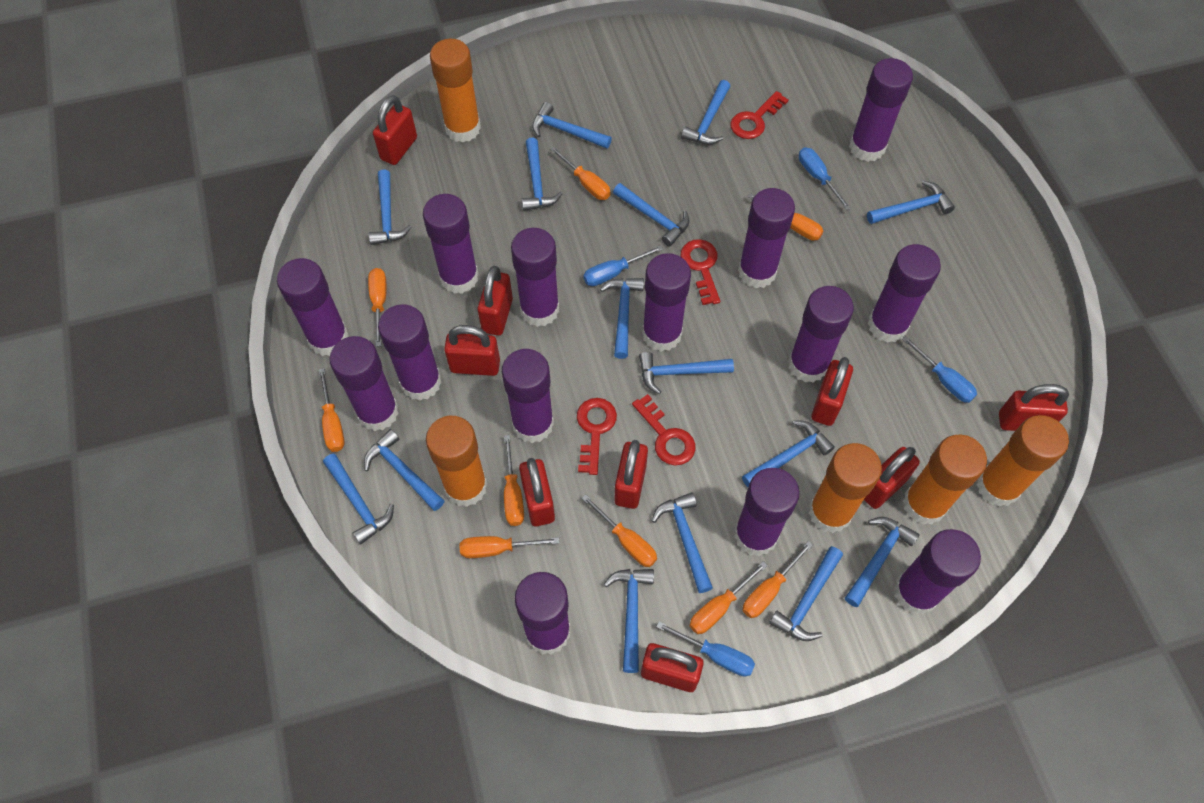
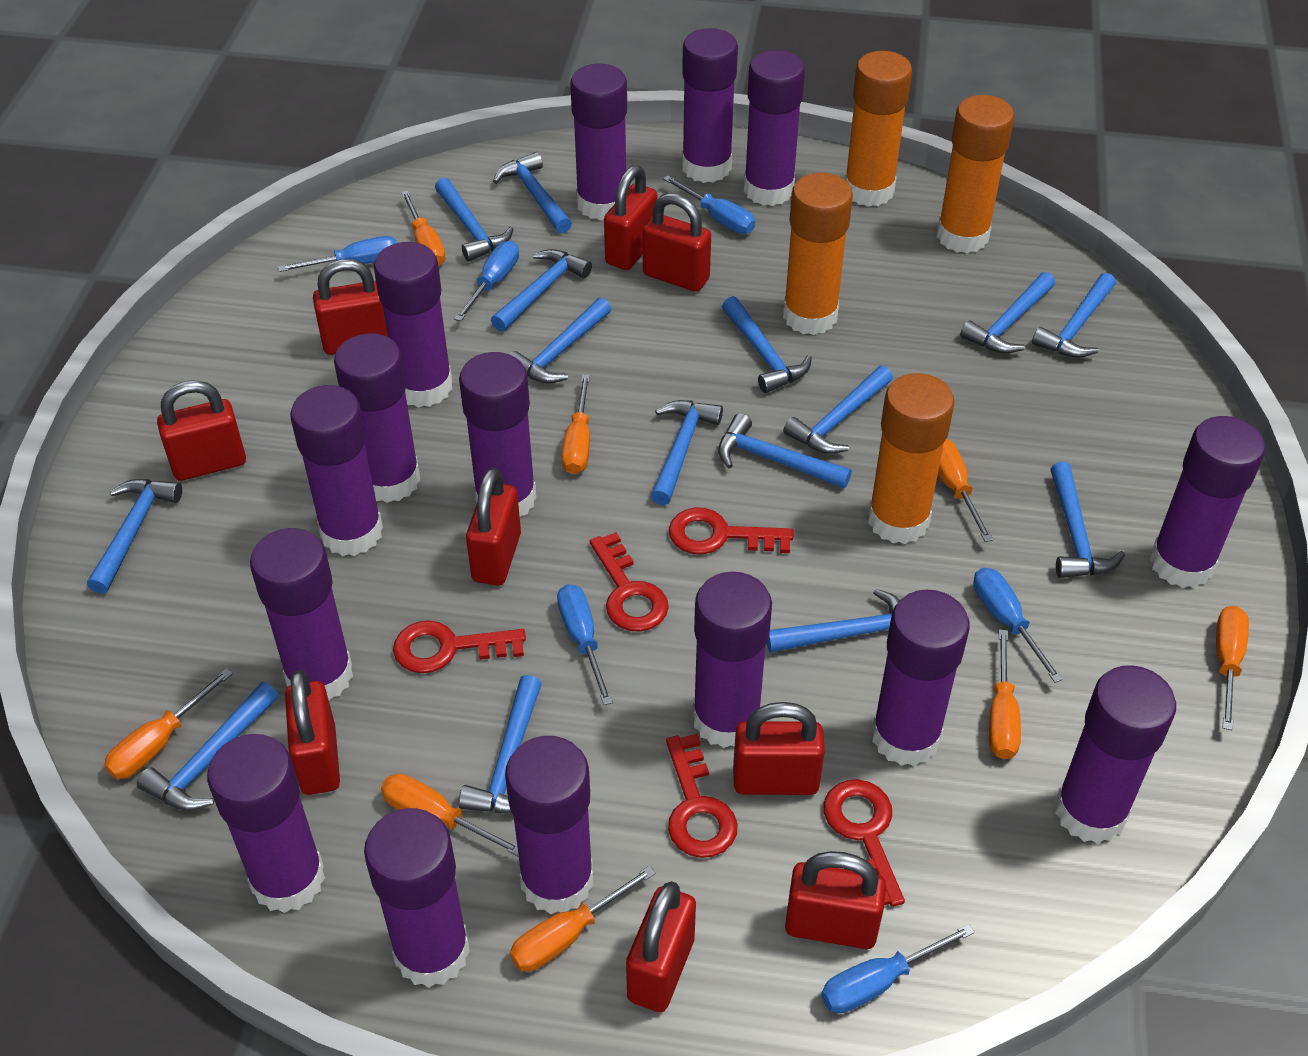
blue screwdriver: [584,245,663,286] [656,621,755,676] [799,148,851,210] [902,336,977,403] = 4 -> [278,236,397,272] [454,241,519,322] [557,584,613,705] [663,176,755,234] [821,924,975,1013] [973,568,1063,683] = 6
orange glue stick: [426,416,487,507] [430,39,481,143] [809,443,882,533] [903,434,987,525] [977,415,1069,507] = 5 -> [783,173,853,335] [845,51,912,207] [868,373,955,544] [937,95,1014,253] = 4
orange screwdriver: [319,368,345,452] [368,268,387,347] [460,536,560,558] [504,435,524,526] [550,146,611,200] [582,494,657,567] [690,561,768,634] [743,541,813,618] [747,193,823,241] = 9 -> [104,669,233,779] [381,774,519,857] [401,191,445,266] [510,866,656,972] [562,374,590,474] [938,439,993,542] [989,629,1021,759] [1216,606,1249,730] = 8
purple glue stick: [277,258,349,356] [329,336,399,431] [378,304,442,401] [423,194,479,294] [502,349,554,443] [511,228,559,327] [515,572,570,655] [642,253,691,352] [734,468,800,556] [738,188,795,288] [788,286,854,383] [849,58,913,162] [868,244,941,343] [894,529,981,614] = 14 -> [207,734,325,913] [250,528,353,700] [290,385,383,556] [334,333,420,503] [364,808,470,988] [374,242,452,408] [459,352,536,517] [505,736,594,914] [570,64,627,220] [682,28,738,183] [693,572,772,748] [744,50,805,206] [872,590,970,766] [1055,665,1176,844] [1150,416,1265,588] = 15
red key: [577,398,617,475] [632,394,696,465] [681,239,720,305] [730,91,789,139] = 4 -> [393,620,526,673] [590,532,669,632] [666,734,738,858] [669,507,794,555] [824,779,905,907] = 5

